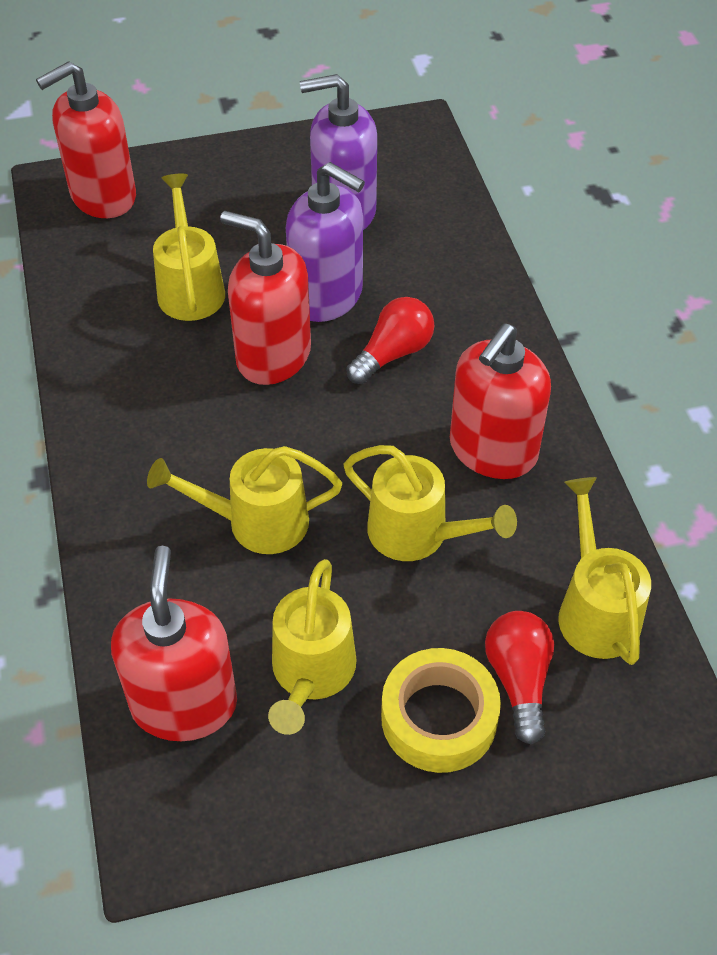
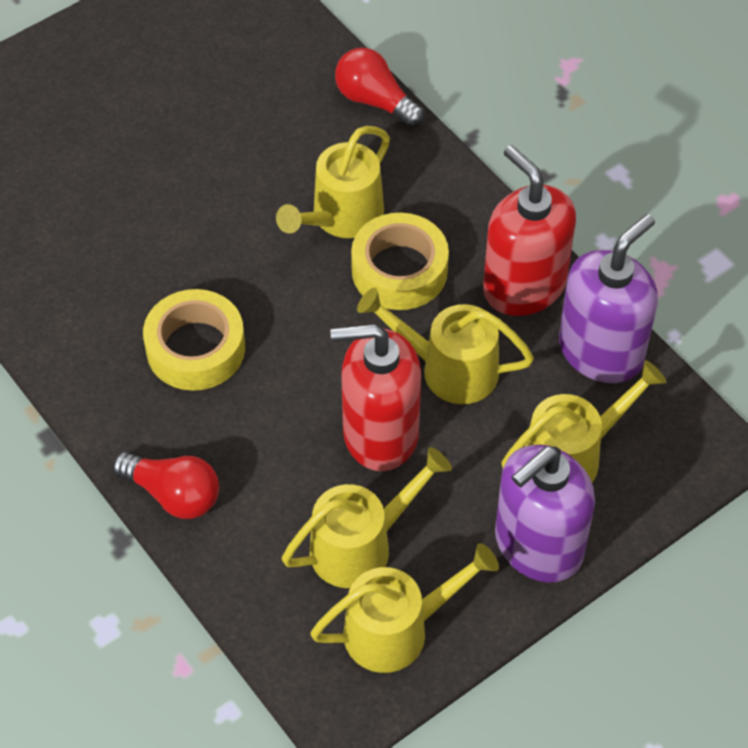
red soap dispenser: [36,61,136,218] [111,546,237,741] [220,211,311,385] [450,323,551,479] = 4 -> [330,324,421,471] [483,145,576,316] = 2
yellow tape: [381,648,501,773] = 1 -> [143,289,245,391] [351,213,449,310] = 2

